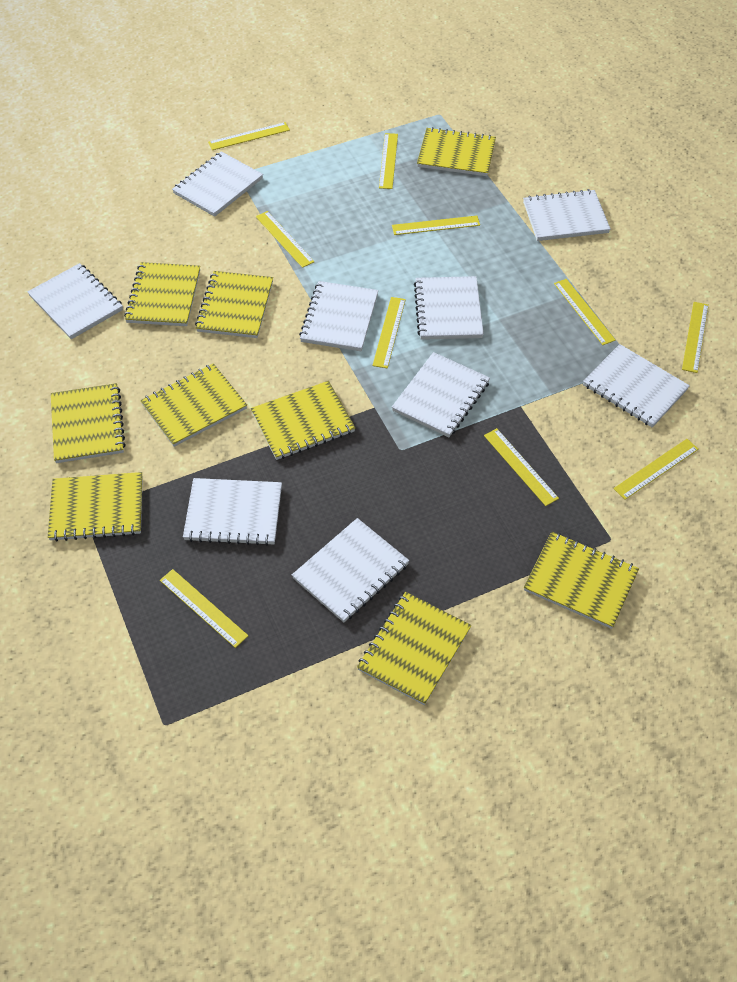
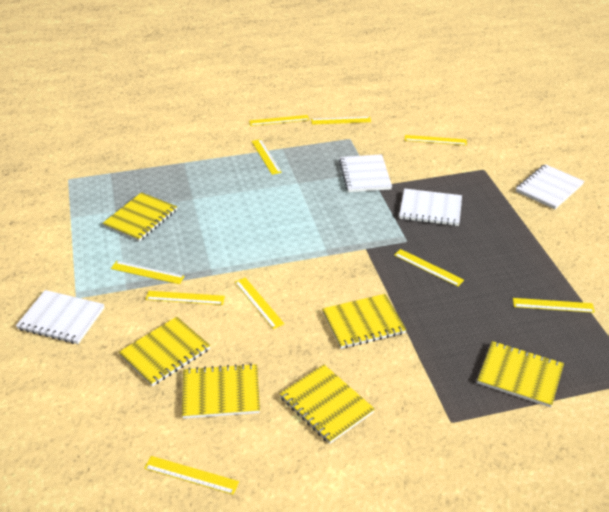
white notebook: [28,263,123,339] [172,151,263,217] [183,478,282,546] [292,518,409,622] [299,281,378,351] [392,352,490,437] [414,276,484,340] [523,189,611,241] [583,344,690,428] = 9 -> [16,290,105,344] [339,154,392,192] [399,188,462,226] [516,164,584,209] = 4
yellow notebook: [48,472,143,541] [51,383,126,463] [124,262,200,326] [140,363,247,447] [195,271,273,338] [251,381,355,460] [357,592,472,705] [417,127,496,176] [524,532,639,629] = 9 -> [102,192,177,242] [119,317,211,386] [182,363,260,419] [279,364,375,444] [322,294,406,349] [477,341,564,407] = 6

